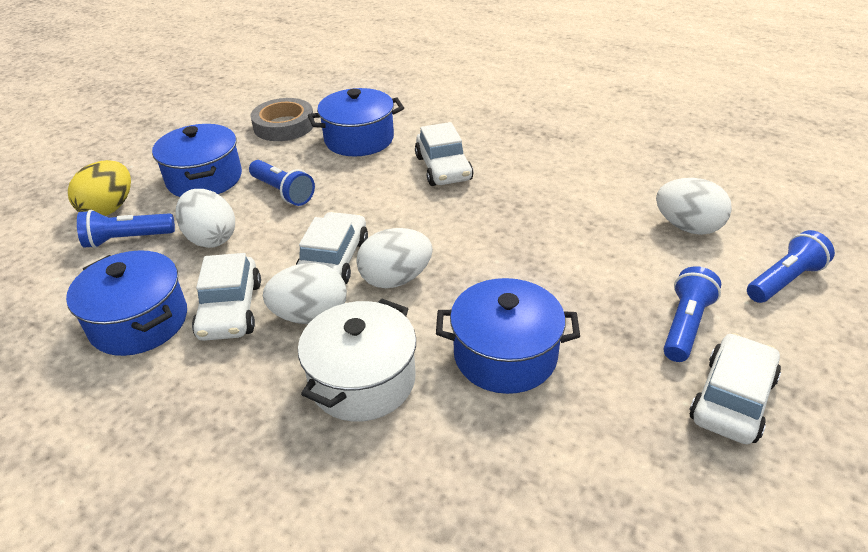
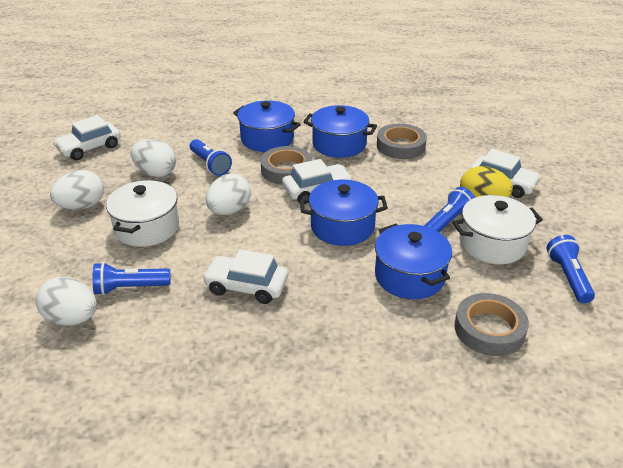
grey tape: [250,98,313,141] = 1 -> [261,146,312,185] [377,124,427,159] [454,293,529,356] = 3
white pot: [298,299,416,422] = 1 -> [106,180,179,247] [452,195,543,264] = 2

